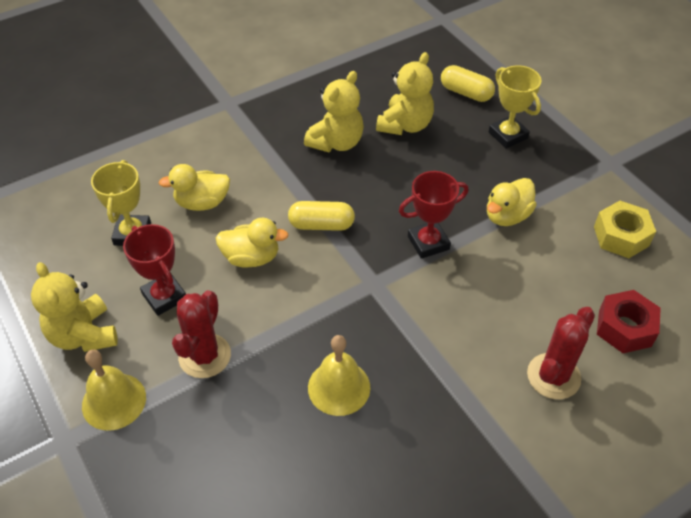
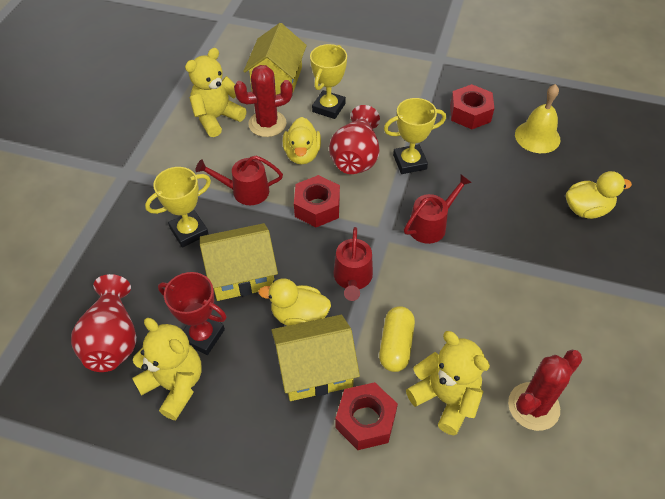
red nut: [597,290,661,353] = 1 -> [294,175,340,227] [335,382,398,450] [450,84,494,129] = 3
red trophy: [123,224,186,316] [399,171,468,259] = 2 -> [158,272,227,355] = 1
red vase: none = 0 -> [71,274,137,372] [329,105,380,174] = 2
red watering can: none = 0 -> [195,156,283,205] [333,227,373,301] [404,174,472,244] = 3
yellow bell: [82,349,146,431] [308,335,370,416] = 2 -> [515,84,560,153] = 1
yellow capsule: [288,201,355,231] [441,65,495,102] = 2 -> [379,306,415,372] = 1
yellow house: none = 0 -> [200,223,278,301] [243,23,307,95] [271,315,360,401] = 3
yellow nut: [594,201,656,258] = 1 -> none = 0
yellow trophy: [91,160,151,246] [489,65,541,149] = 2 -> [145,167,211,247] [310,44,347,119] [384,98,446,174] = 3

